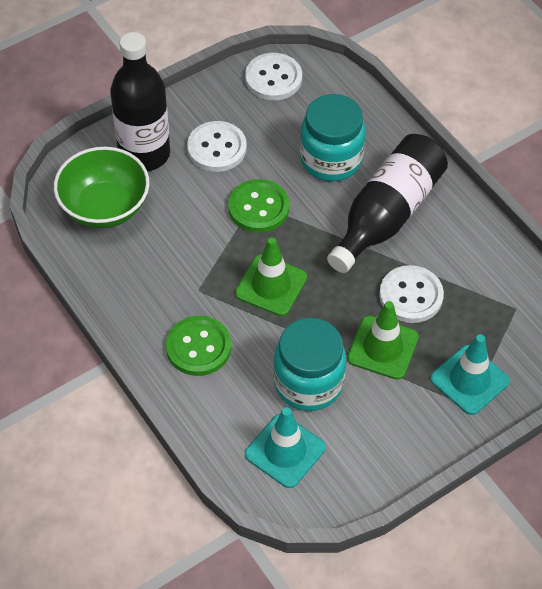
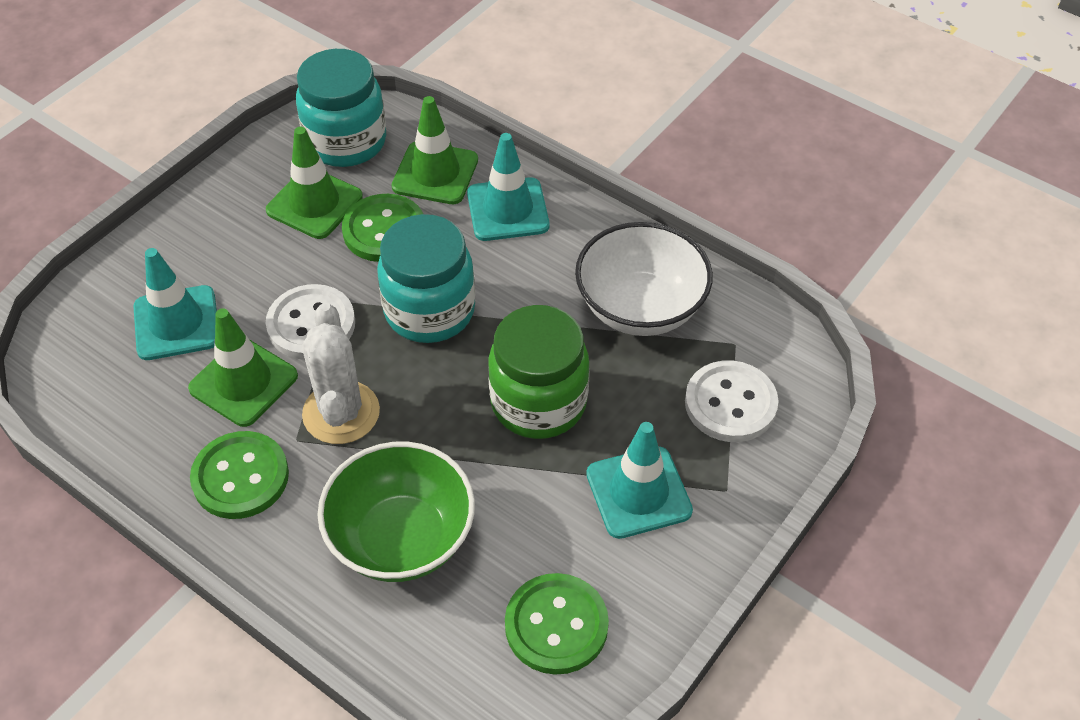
black bottle: [110,32,170,171] [327,134,448,273] = 2 -> none = 0
green button: [166,316,231,376] [228,179,289,233] = 2 -> [190,431,289,519] [342,194,423,262] [505,573,609,675] = 3
green jar: none = 0 -> [488,305,590,439] = 1
green traffic cone: [235,237,307,316] [347,301,419,380] = 2 -> [188,308,298,427] [266,127,363,239] [392,96,478,204] = 3
turquoise traffic cone: [245,407,326,488] [430,334,510,415] = 2 -> [133,248,217,360] [467,133,550,241] [586,422,693,539] = 3
white bowl: none = 0 -> [575,222,713,336] = 1
white button: [187,121,247,172] [245,53,302,100] [379,265,444,323] = 3 -> [266,284,355,360] [685,360,778,442] = 2
white cactus: none = 0 -> [302,303,380,444] = 1

